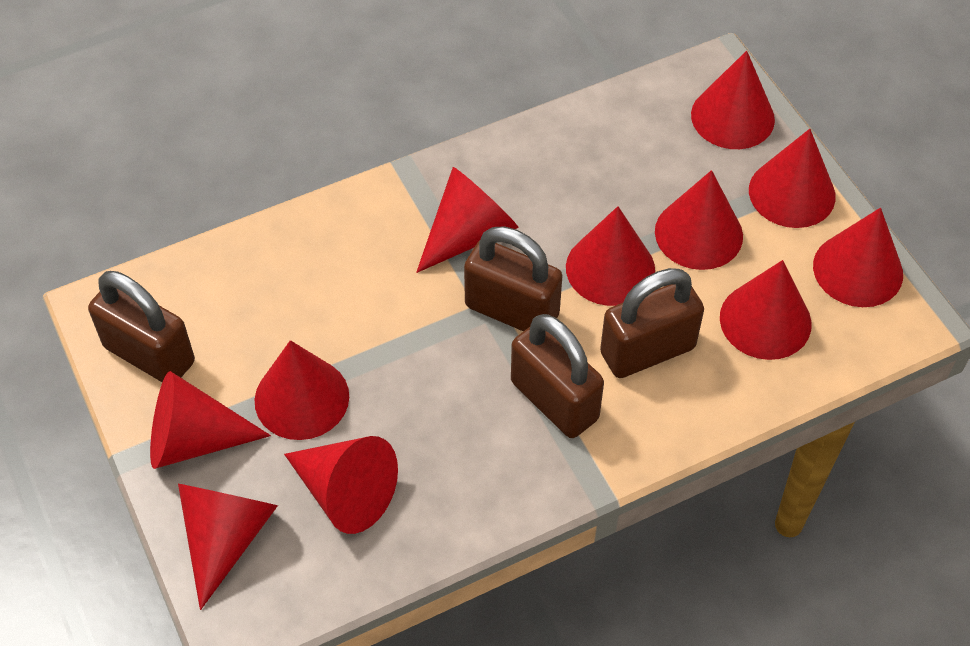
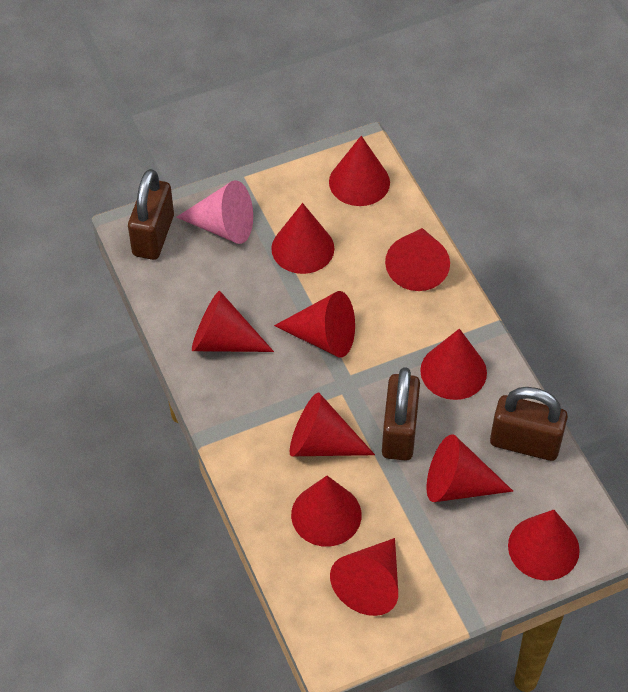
brown padlock: [88,271,195,382] [464,226,562,331] [511,314,604,438] [600,268,704,378] = 4 -> [128,169,174,260] [382,367,420,461] [490,387,568,461] = 3
pink cone: none = 0 -> [176,180,253,244] = 1

